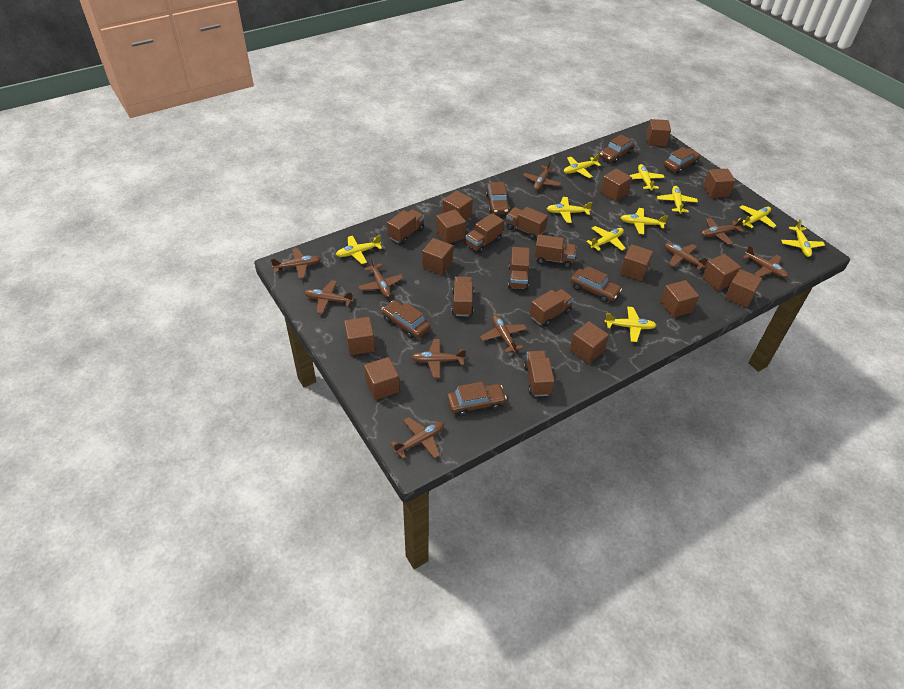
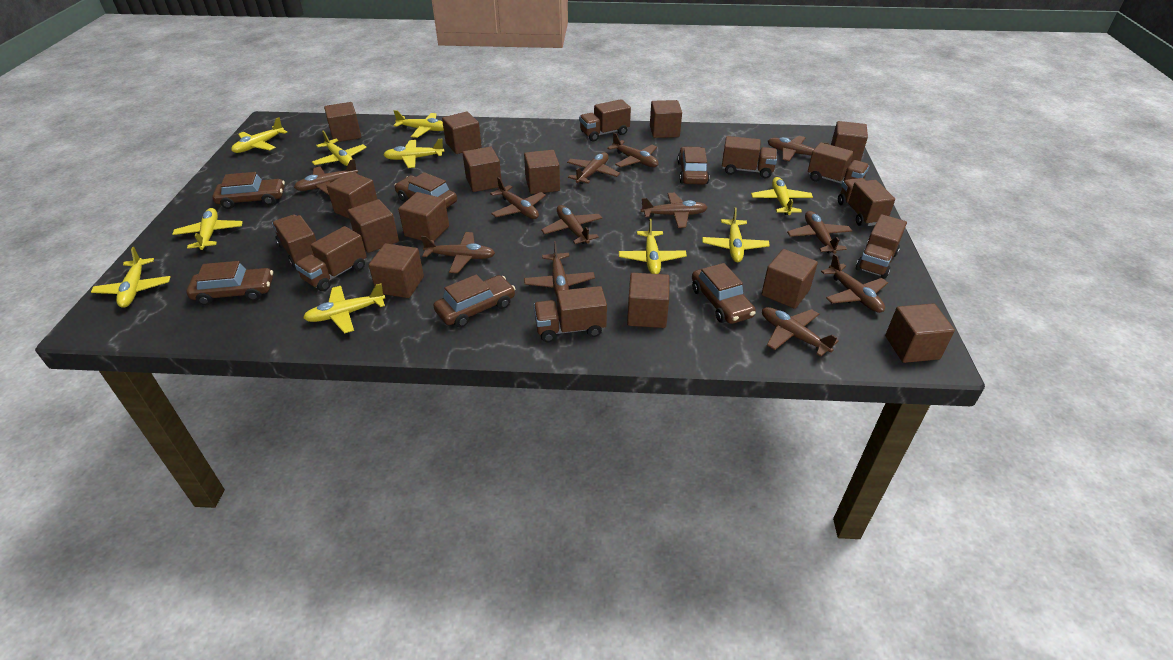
brown plane: [271,248,321,279] [304,280,354,314] [358,258,403,297] [390,417,444,459] [411,339,466,378] [480,315,527,353] [523,160,561,191] [665,243,708,270] [701,218,743,245] [743,245,788,278] = 10 -> [294,159,358,195] [421,232,495,273] [490,177,546,219] [524,241,595,296] [541,205,602,244] [567,152,620,184] [607,133,659,167] [641,193,708,228] [762,307,838,357] [768,136,829,161] [787,211,852,254] [821,254,888,313] = 12

